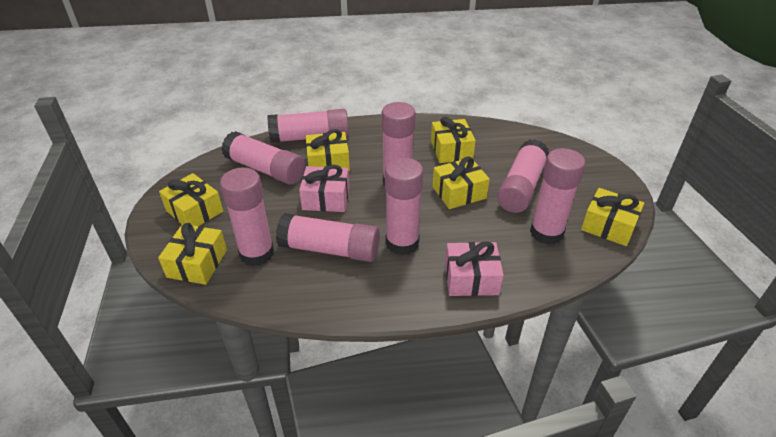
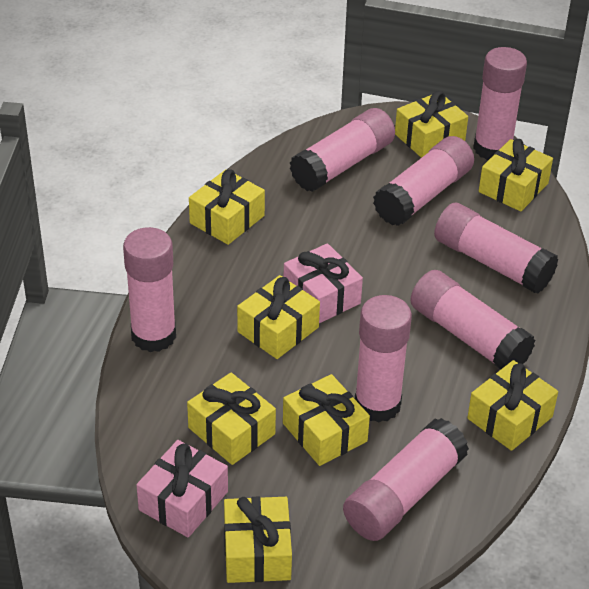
yellow gift: [158,223,227,285] [159,173,223,226] [306,129,350,171] [431,117,476,163] [432,156,490,209] [581,188,644,246] = 6 -> [187,373,276,465] [189,169,265,245] [224,497,292,583] [237,275,320,359] [283,374,370,466] [395,91,468,158] [467,360,558,451] [479,139,553,211] = 8

